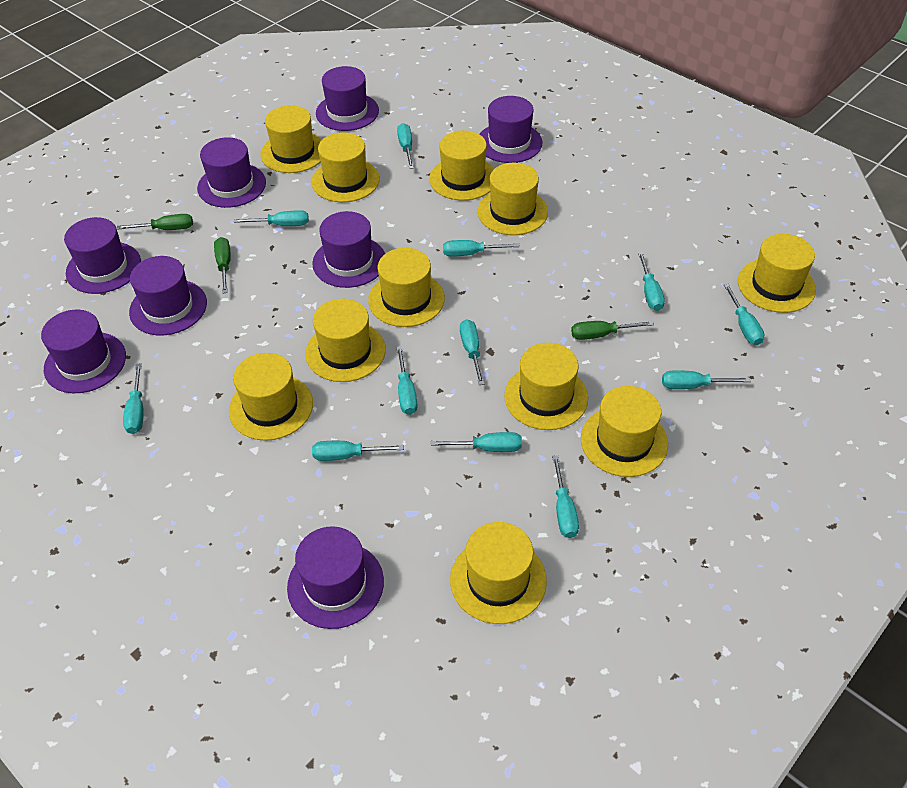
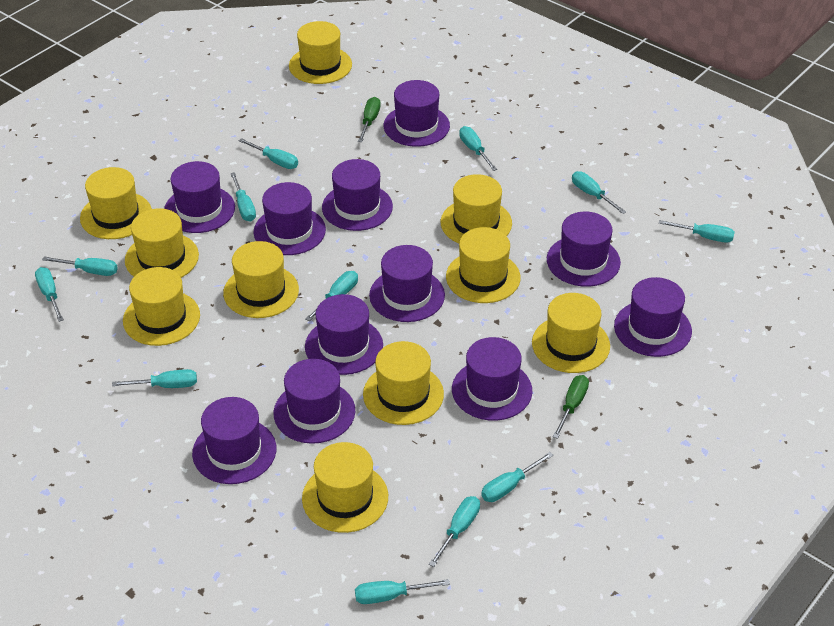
green screwdriver: [117,214,193,230] [214,237,231,293] [571,321,654,340] = 3 -> [358,97,381,142] [553,375,589,439] = 2
purple hat: [41,310,126,393] [64,217,141,294] [129,256,207,335] [197,137,266,208] [287,526,384,629] [312,211,385,288] [316,66,379,131] [479,96,543,163] = 8 -> [164,161,235,233] [192,397,276,484] [253,182,326,255] [274,359,355,444] [305,294,383,375] [322,159,393,231] [369,245,445,322] [384,80,450,147] [452,337,532,421] [547,212,621,287] [614,277,692,357] = 11
yellow hat: [229,353,313,441] [260,105,322,173] [305,299,386,382] [311,132,380,202] [368,248,445,327] [429,130,494,201] [450,522,547,624] [478,163,548,235] [504,343,588,430] [581,386,668,477] [738,234,816,313] = 11 -> [80,167,152,239] [123,267,200,346] [125,208,199,278] [223,241,299,318] [289,21,352,84] [302,442,388,533] [363,341,444,425] [441,174,512,243] [446,227,520,303] [532,293,610,373] = 10

